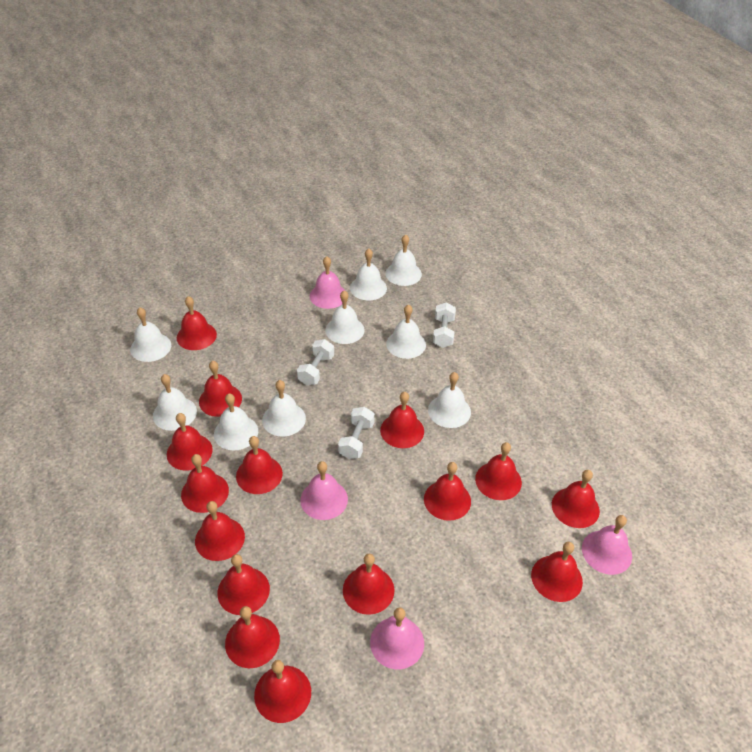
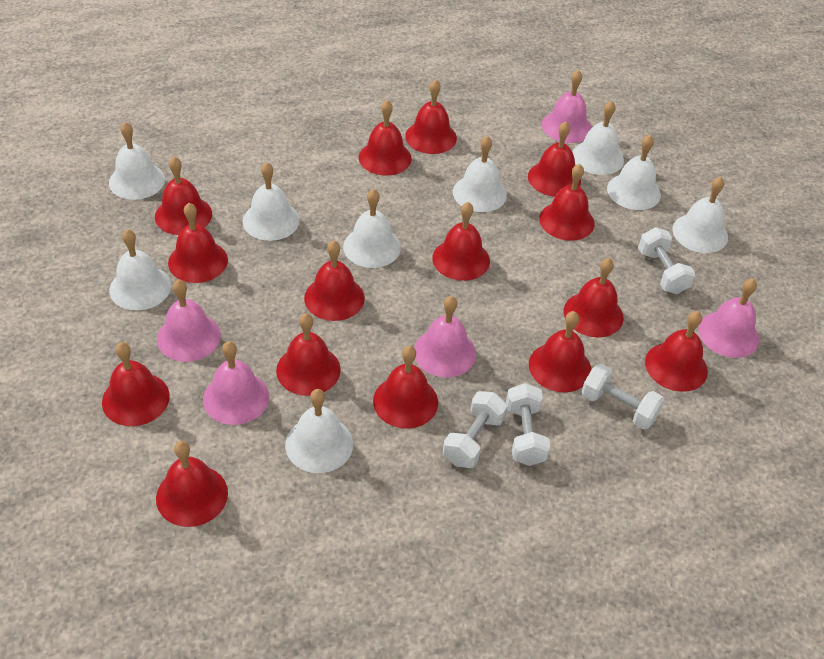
pink bell: [300,461,348,520] [310,256,344,309] [370,607,424,669] [582,515,632,575] = 4 -> [157,279,221,362] [203,341,269,425] [414,296,476,377] [542,70,592,143] [698,278,759,358] = 5
white dumbbell: [297,339,334,385] [338,407,375,459] [433,302,456,348] = 3 -> [443,391,508,468] [506,383,550,466] [582,364,664,429] [638,227,696,294] = 4

